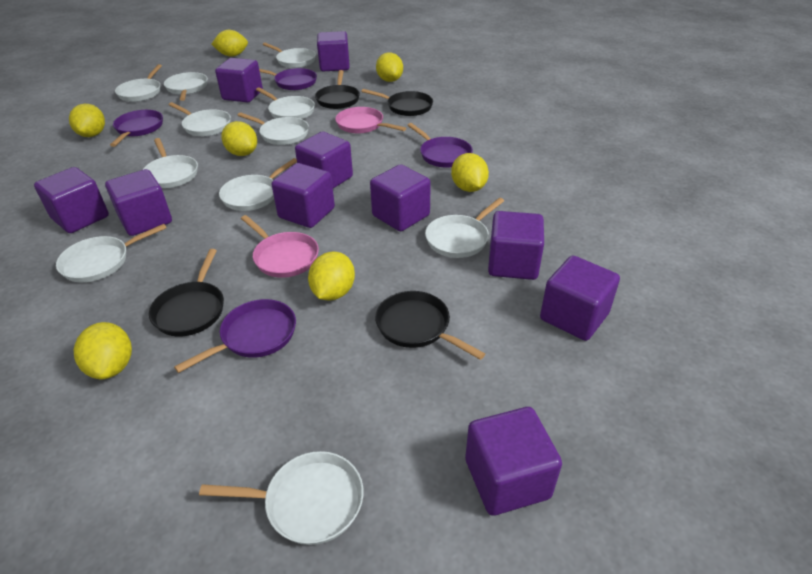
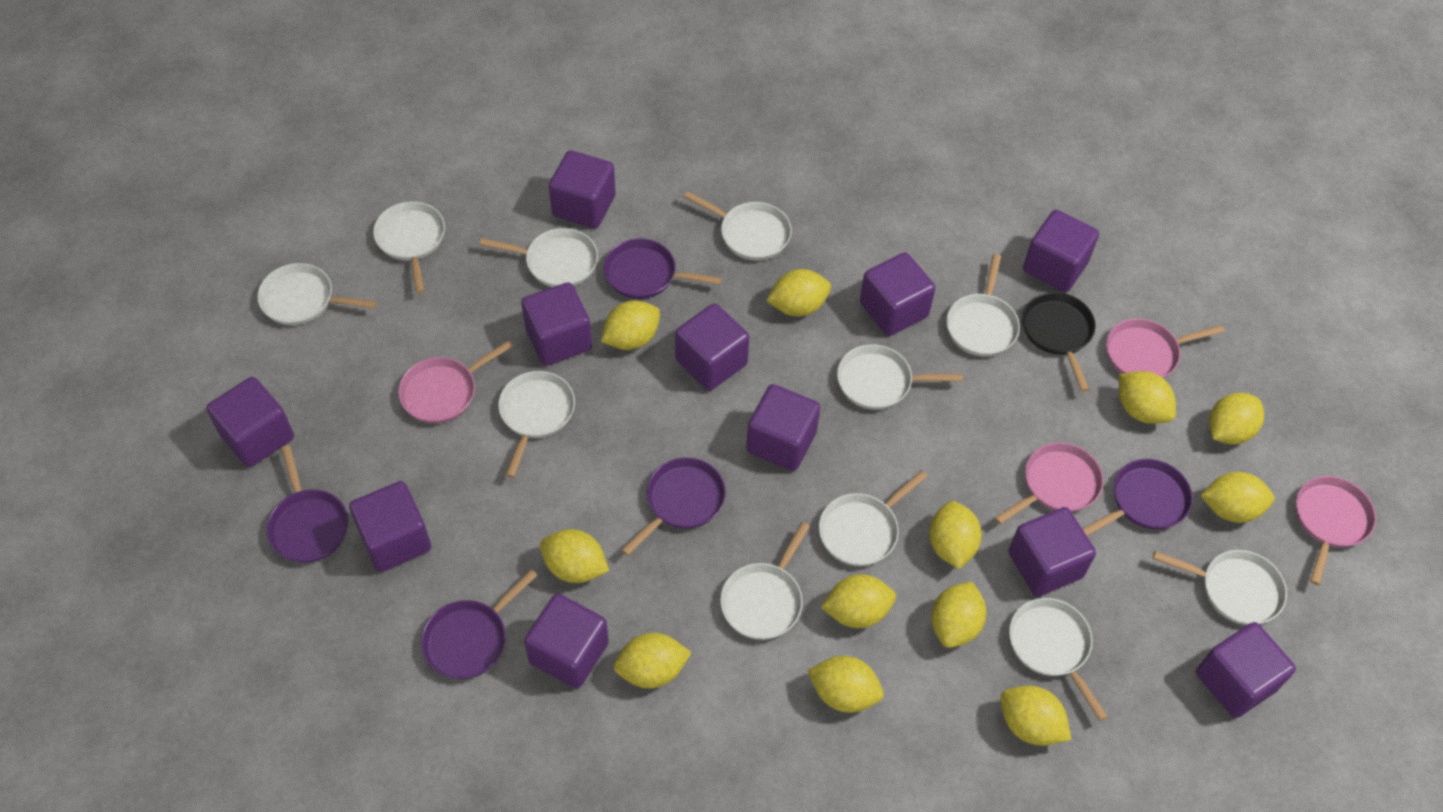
black pan: [149,249,224,337] [315,70,360,109] [361,89,433,116] [375,291,485,360] = 4 -> [1022,292,1096,392] = 1
pink pan: [241,215,319,278] [335,107,406,134] = 2 -> [398,340,513,424] [995,442,1103,525] [1106,318,1225,378] [1296,476,1376,585] = 4
purple cube: [34,167,109,233] [105,169,172,236] [215,58,263,103] [272,163,335,228] [295,132,353,188] [317,31,350,71] [370,164,431,231] [465,407,562,516] [488,211,544,280] [540,255,620,341] = 10 -> [206,377,294,467] [349,481,431,572] [521,282,592,366] [524,593,609,689] [549,150,616,229] [675,303,749,391] [746,384,820,471] [860,252,935,336] [1008,507,1096,597] [1023,209,1099,292] [1196,622,1296,718] = 11
purple pan: [110,110,163,147] [174,299,296,373] [259,68,317,90] [407,123,473,168] = 4 -> [266,445,348,563] [421,569,538,679] [604,239,722,299] [621,457,726,556] [1082,459,1193,536] = 5
yellow lemon: [69,104,105,137] [74,322,132,379] [212,30,248,57] [221,121,257,156] [308,252,355,301] [376,52,403,82] [451,153,489,192] = 7 -> [540,529,609,583] [601,300,660,350] [614,633,692,688] [766,269,831,316] [807,656,884,713] [821,574,896,628] [929,501,982,569] [931,581,986,648] [1000,685,1071,746] [1119,371,1176,424] [1200,472,1275,523] [1209,392,1264,445] = 12

